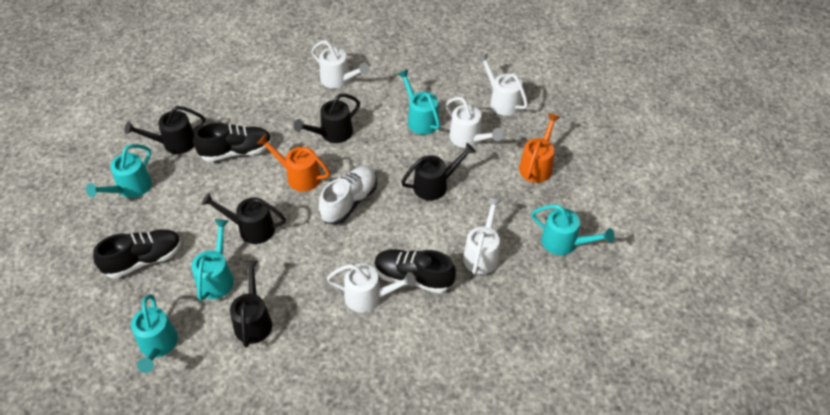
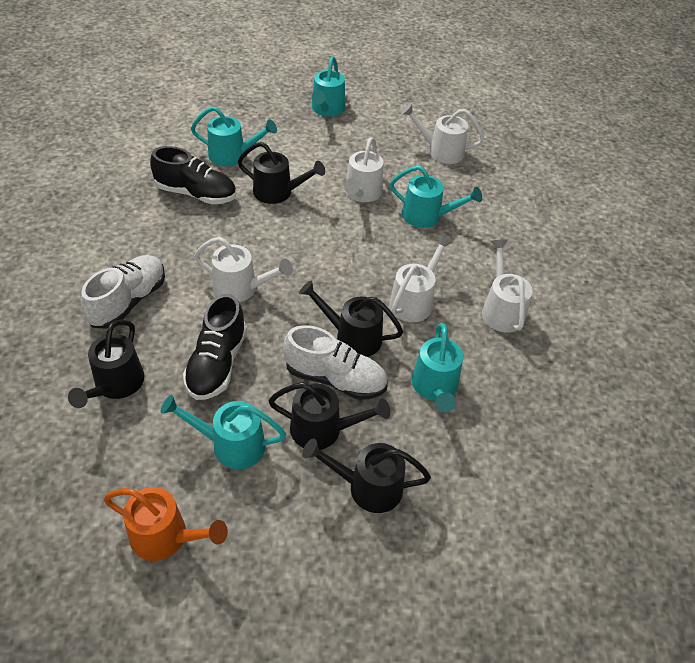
black shoe: [93,229,182,278] [193,122,272,162] [374,249,456,293] = 3 -> [150,146,236,204] [183,294,247,400] = 2
orange watering can: [257,134,330,192] [519,113,560,183] = 2 -> [104,487,228,561] = 1
white shoe: [319,167,377,225] = 1 -> [81,255,165,329] [283,325,387,400] = 2

